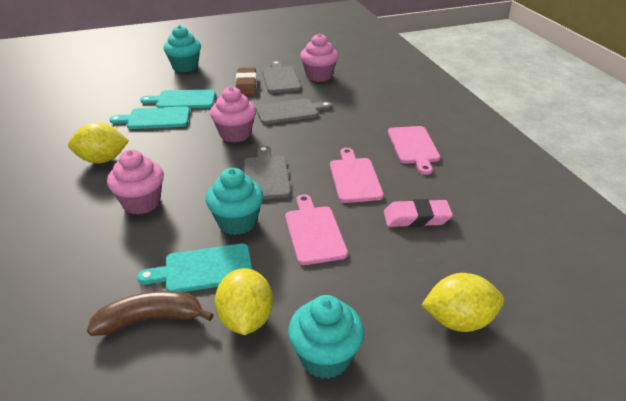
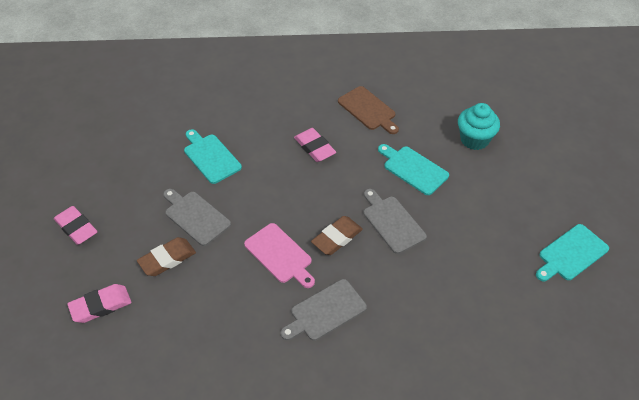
brown banana: [87,291,214,336] = 1 -> none = 0
brown cutting board: none = 0 -> [338,86,399,134] = 1
brown eraser: [236,68,257,95] = 1 -> [137,237,196,276] [311,216,363,255] = 2
pink cupcake: [107,150,164,214] [210,86,256,143] [300,33,338,82] = 3 -> none = 0
pink cutting board: [285,194,348,265] [330,148,384,203] [388,126,440,175] = 3 -> [244,223,315,288] = 1
pink eraser: [384,199,453,227] = 1 -> [54,206,98,245] [67,284,132,323] [294,128,336,162] = 3
turquoise cupcake: [163,25,201,72] [206,168,264,235] [288,295,364,379] = 3 -> [458,103,500,150] = 1
yellow lemon: [68,123,129,163] [215,268,273,335] [421,273,504,332] = 3 -> none = 0

